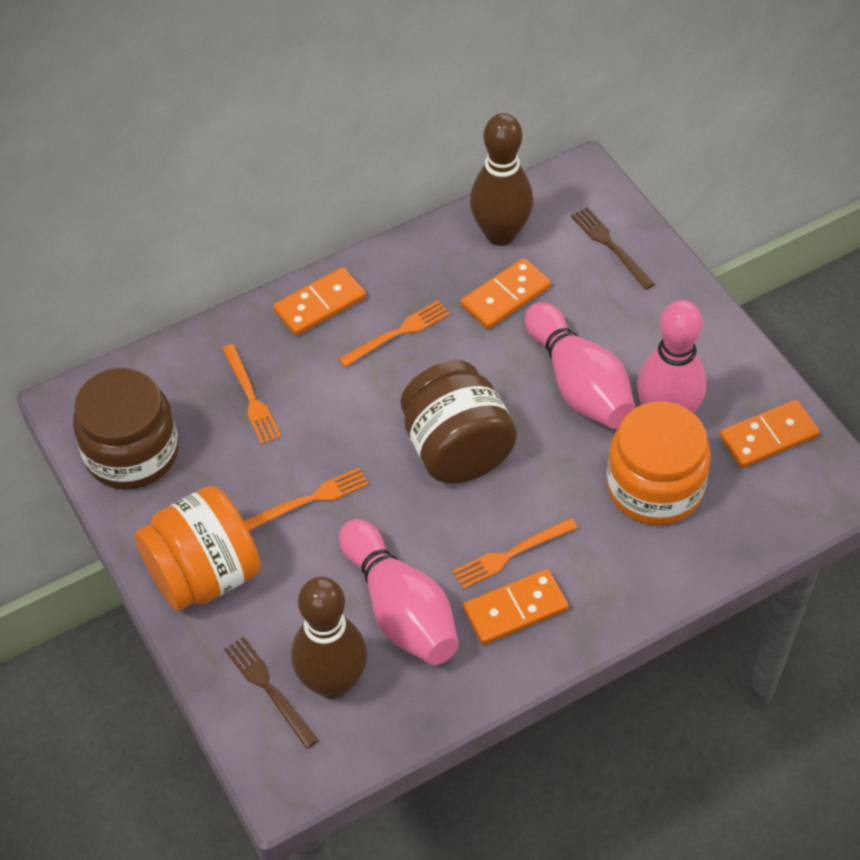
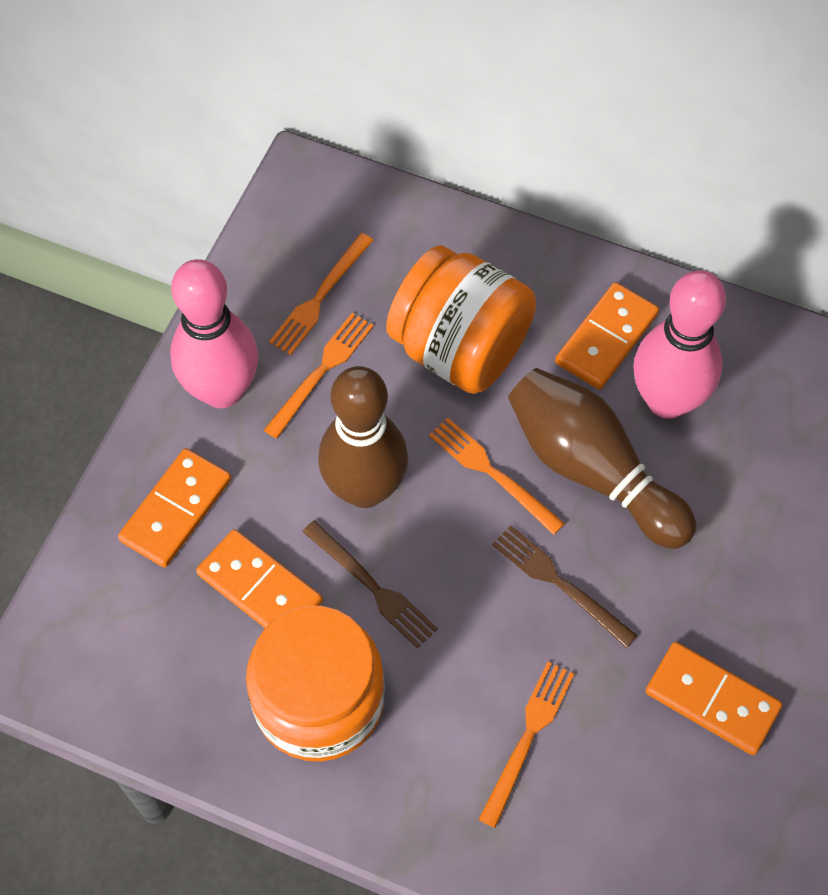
brown jar: [73,368,178,490] [401,361,517,484] = 2 -> none = 0
pink bowling pin: [339,519,459,665] [525,302,636,429] [637,300,706,413] = 3 -> [170,259,258,408] [633,270,726,419] = 2

